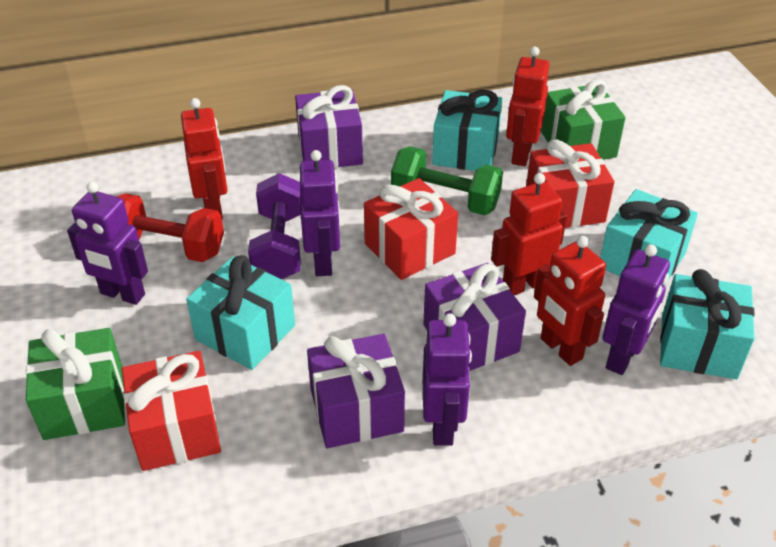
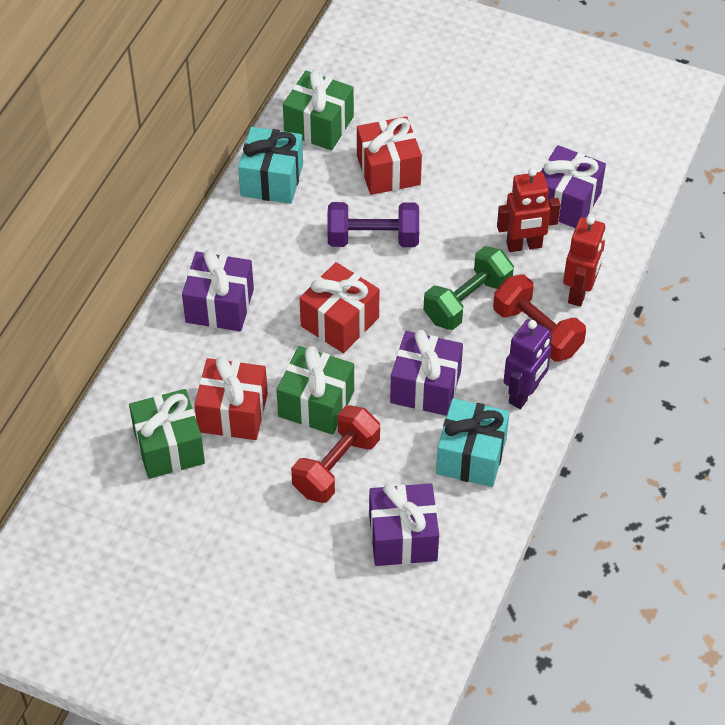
green gift: [26,328,125,440] [541,80,626,160] = 2 -> [129,389,205,479] [276,346,354,435] [283,69,354,151] = 3
purple gift: [295,85,363,168] [307,334,405,448] [424,263,526,371] = 3 -> [182,249,254,331] [369,483,439,566] [390,330,463,416] [541,145,606,228] = 4
purple robot: [67,182,148,305] [300,150,340,276] [423,313,472,446] [602,244,670,375] = 4 -> [504,319,552,409] = 1
red dumbbell: [116,193,224,262] = 1 -> [291,405,380,503] [493,274,586,362] = 2
red robot: [181,98,227,219] [491,173,567,295] [506,47,550,166] [534,236,606,366] = 4 -> [497,168,560,252] [563,216,606,307] = 2
turquoise gift: [186,255,295,370] [432,90,503,171] [600,189,698,286] [660,269,755,379] = 4 -> [238,127,303,204] [436,398,510,487] = 2

